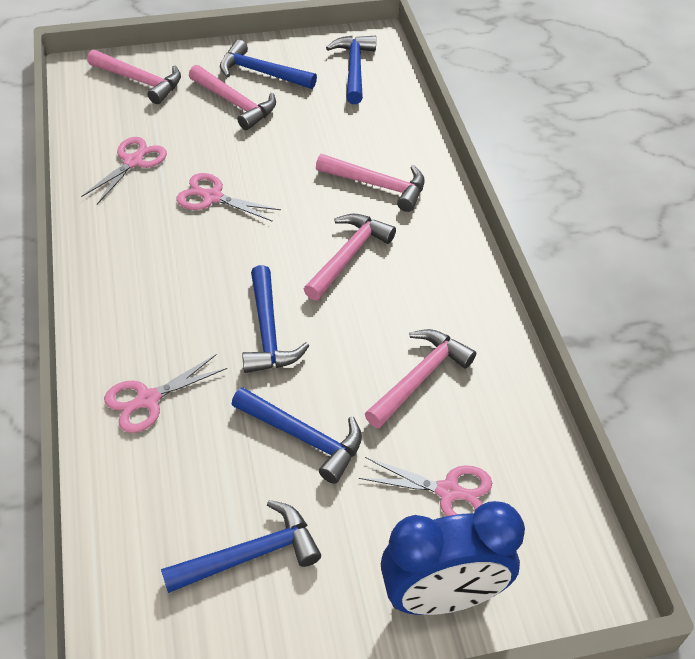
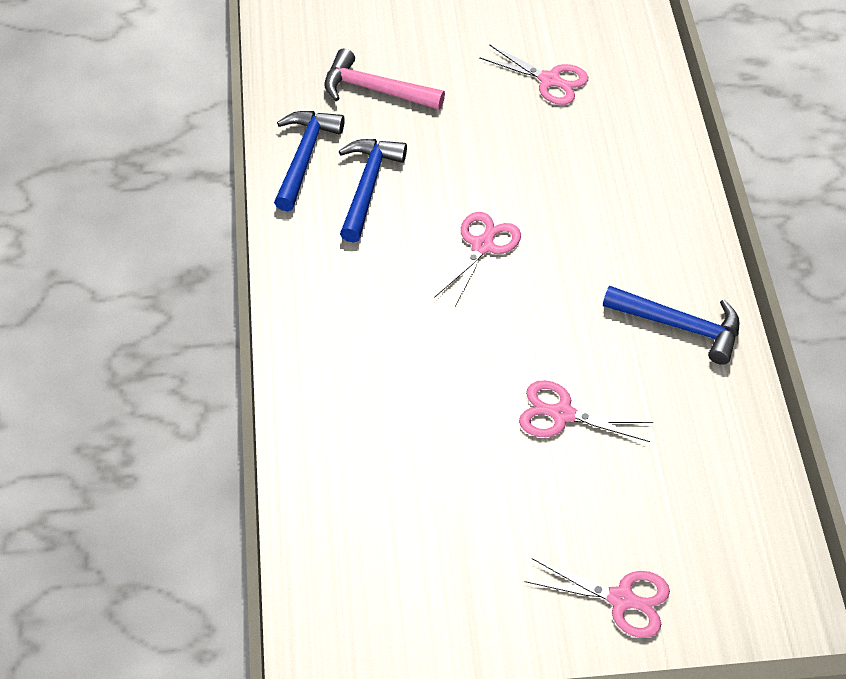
blue clock: [381,501,525,615] = 1 -> none = 0
blue hammer: [161,500,321,593] [220,40,317,89] [232,387,362,484] [242,265,309,373] [326,35,376,104] = 5 -> [274,111,345,211] [339,139,407,242] [603,286,740,365] = 3
pink hammer: [87,49,181,104] [189,65,276,130] [304,214,396,301] [316,154,425,212] [365,329,476,428] = 5 -> [325,49,445,110] = 1

